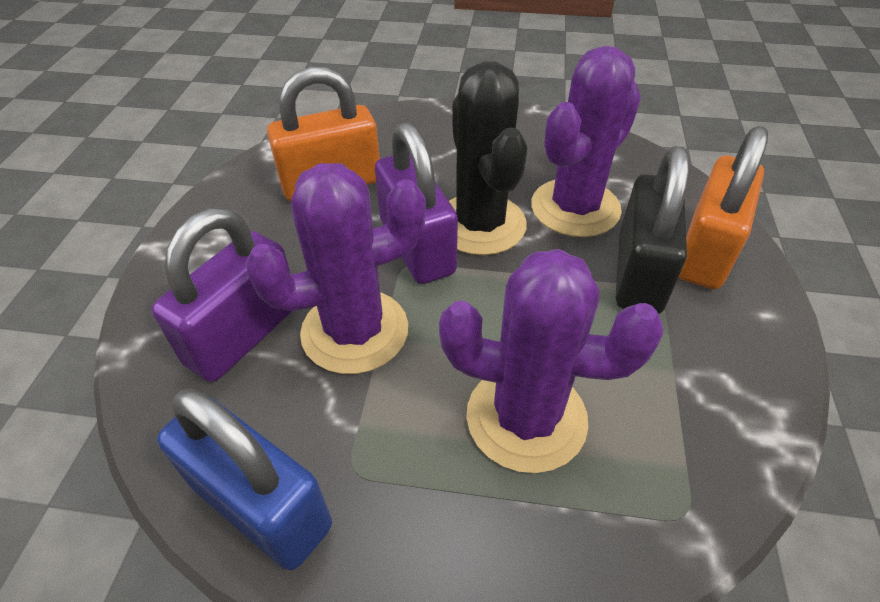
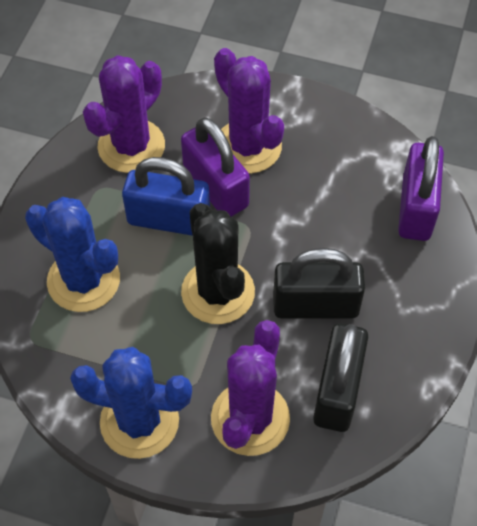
black padlock: [616,146,689,314] = 1 -> [273,248,365,319] [313,323,368,432] = 2
blue cactus: none = 0 -> [25,197,120,312] [70,347,192,459] = 2
orange padlock: [267,66,380,201] [678,126,768,289] = 2 -> none = 0

